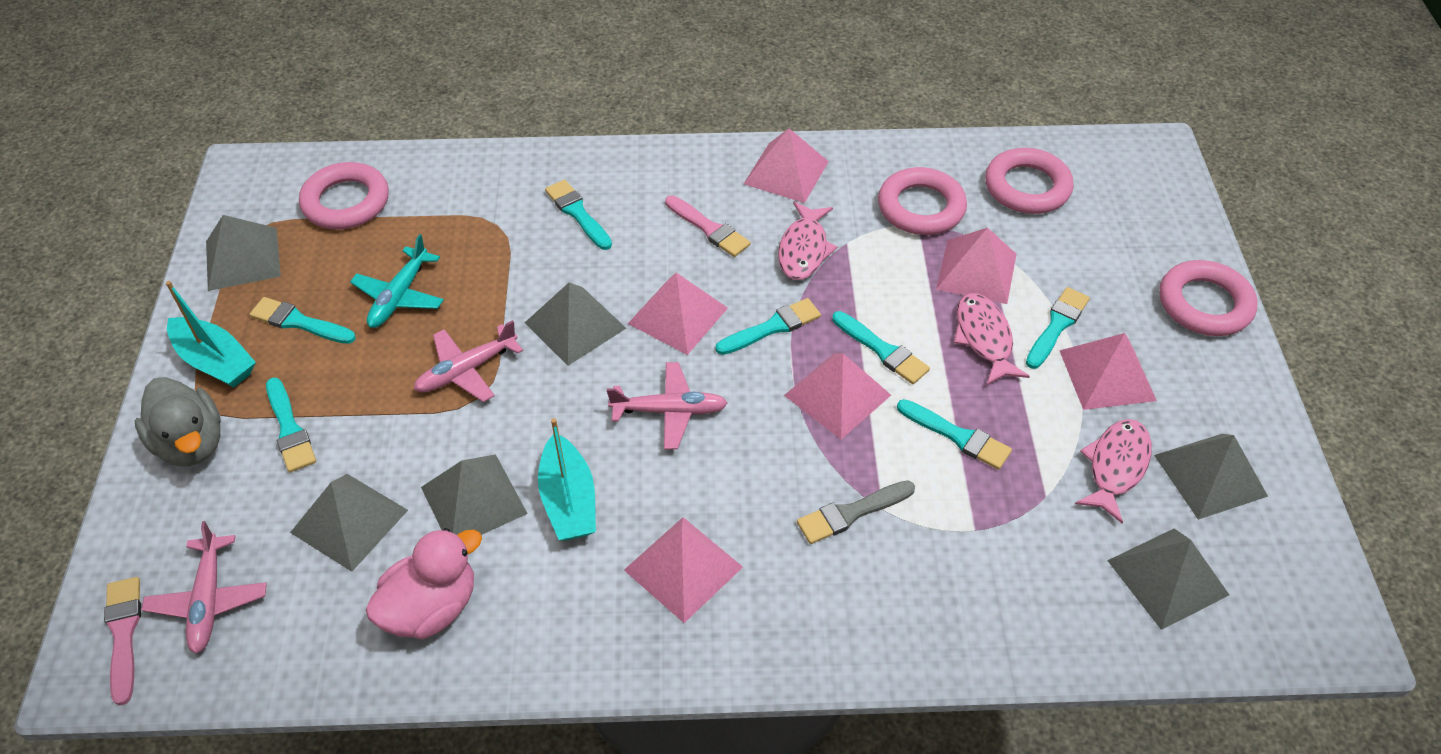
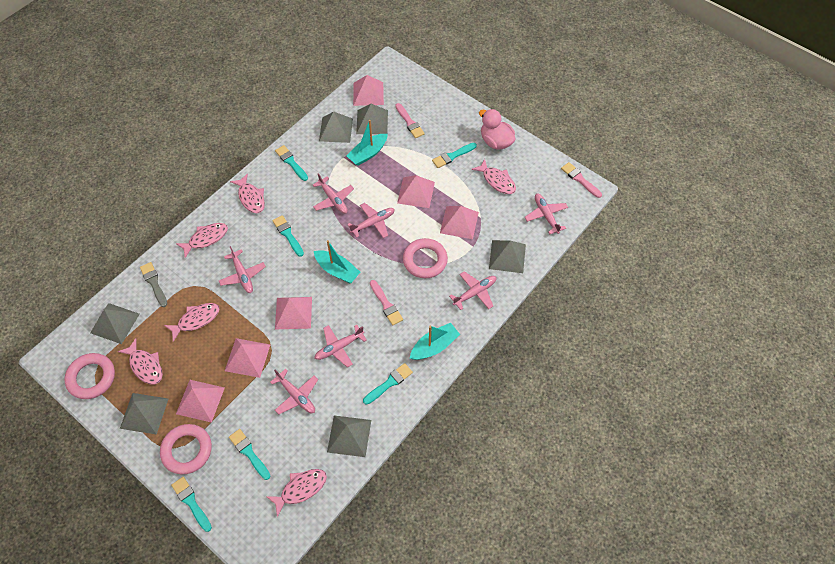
grey duck: [135,377,221,466] = 1 -> none = 0
pink brush: [104,577,141,705] [665,195,751,257] = 2 -> [370,280,403,325] [395,103,425,138] [561,162,602,198] = 3
pink fish: [778,201,838,280] [954,293,1030,385] [1075,419,1152,524] = 3 -> [118,338,163,384] [164,303,220,342] [176,223,228,258] [230,173,265,213] [266,469,327,517] [471,159,516,194] = 6
pink plane: [141,521,267,654] [414,320,523,402] [607,362,728,449] = 3 -> [219,246,266,293] [270,369,318,414] [313,173,354,214] [314,325,367,368] [347,203,395,238] [449,271,496,310] [525,193,568,234] = 7
pink ring: [299,162,389,229] [878,167,967,235] [985,148,1074,214] [1159,260,1258,336] = 4 -> [64,353,115,399] [160,424,212,474] [403,238,448,278] = 3
turquoise boat: [166,281,256,388] [538,418,596,540] = 2 -> [314,240,360,283] [346,120,388,166] [410,323,460,360] = 3
turquoise brush: [250,297,356,344] [266,377,316,472] [545,180,612,250] [715,298,821,355] [832,311,930,384] [897,399,1012,470] [1026,287,1090,369] = 7 -> [171,477,212,532] [229,429,271,480] [272,215,304,257] [275,145,308,181] [363,363,413,405] [432,143,477,168] = 6
turquoise plane: [350,234,444,328] = 1 -> none = 0

